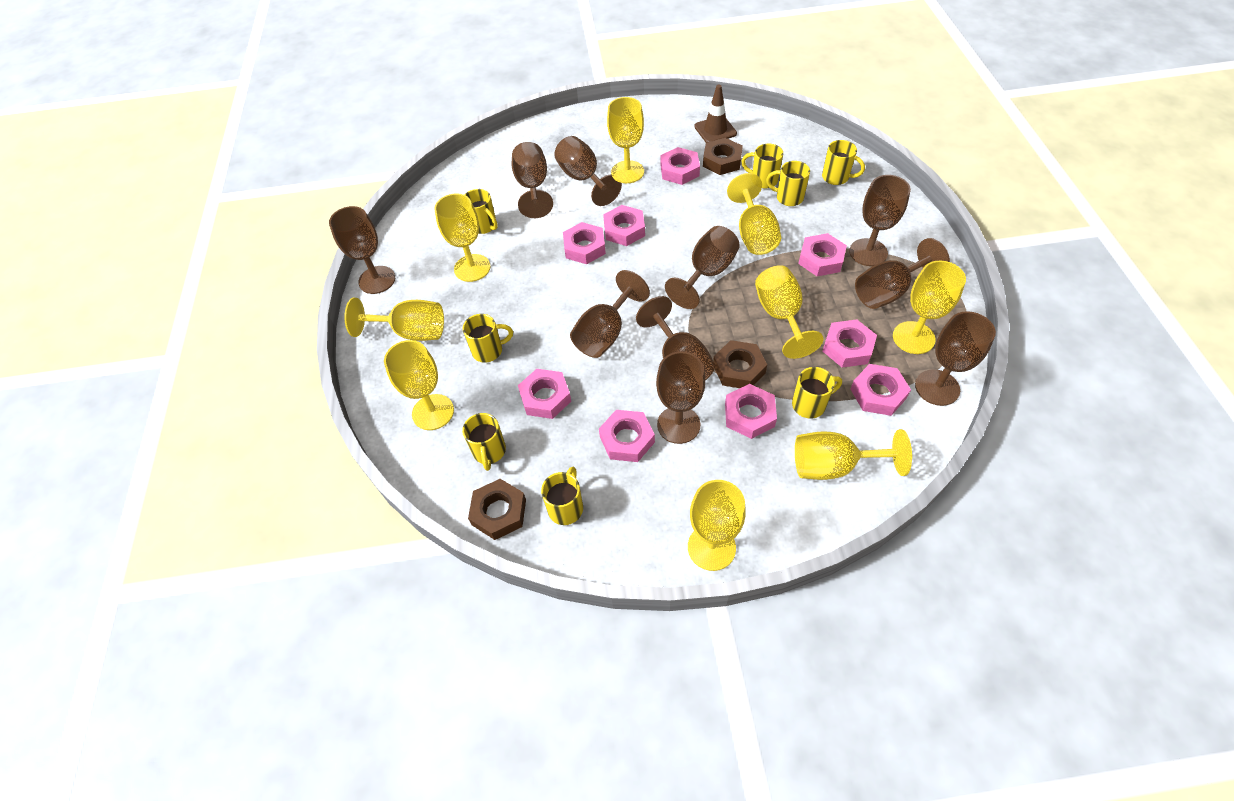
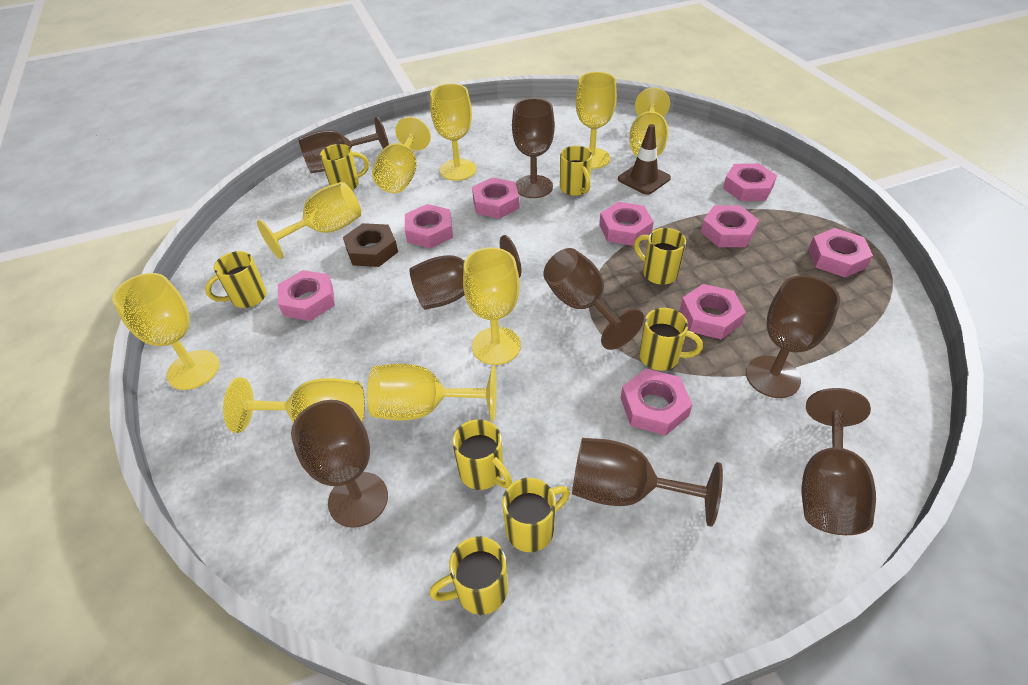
brown goblet: [329,206,395,294] [512,142,553,218] [554,136,622,206] [570,270,650,358] [636,296,715,381] [656,352,705,444] [665,226,740,309] [849,175,911,266] [855,238,950,309] [915,311,996,406] = 10 -> [291,400,388,528] [298,117,389,173] [409,235,521,310] [512,98,555,198] [543,248,644,350] [572,438,723,526] [746,275,840,398] [801,388,876,535] = 8
brown nut: [468,479,526,540] [703,138,743,175] [713,340,767,388] = 3 -> [343,223,398,267] = 1

